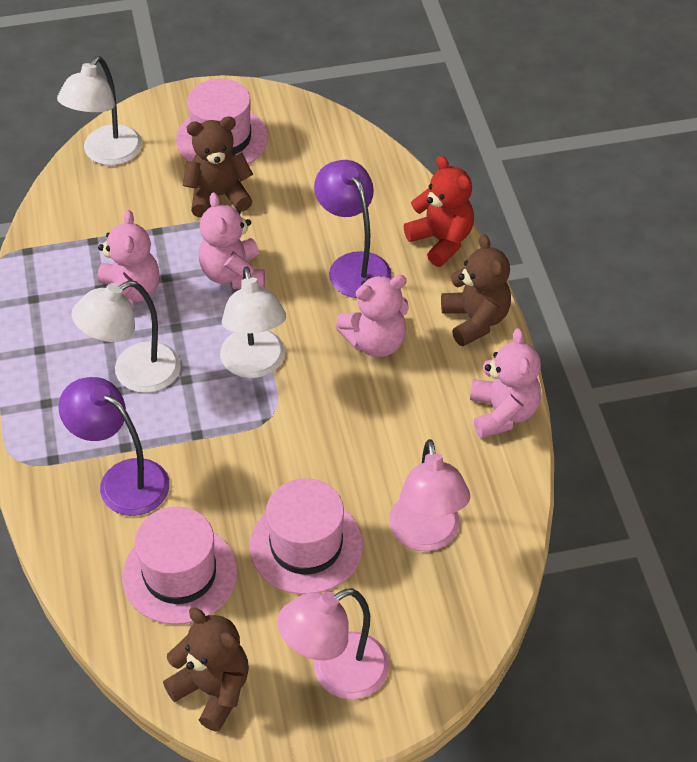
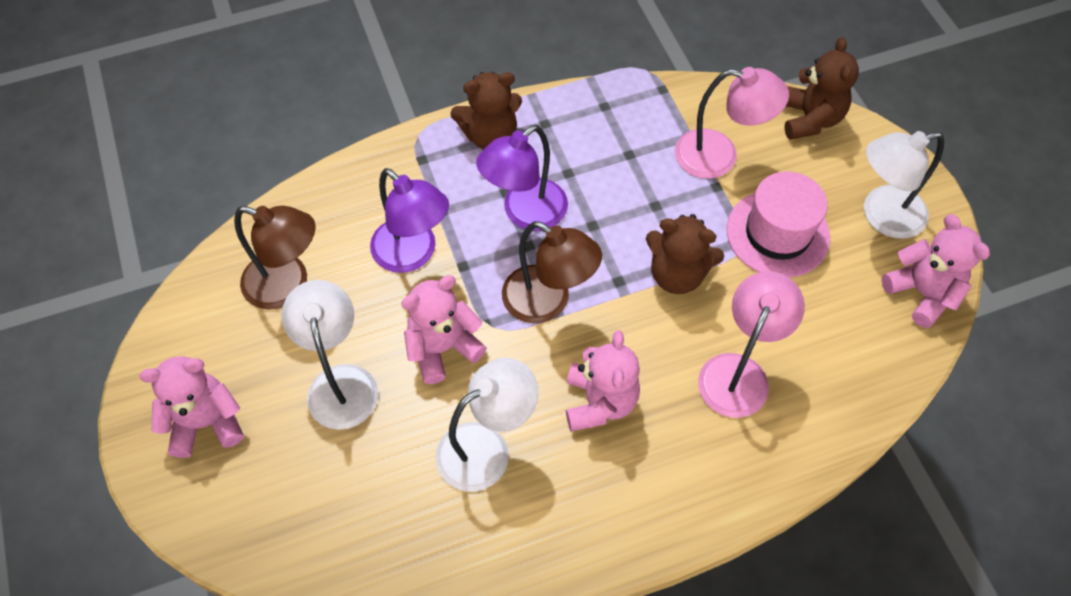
brown lamp: none = 0 -> [234,206,316,310] [502,221,602,323] = 2
pink hat: [122,507,237,625] [176,79,268,164] [249,478,363,594] = 3 -> [727,171,830,277] = 1
red teddy bear: [404,156,474,267] = 1 -> none = 0

